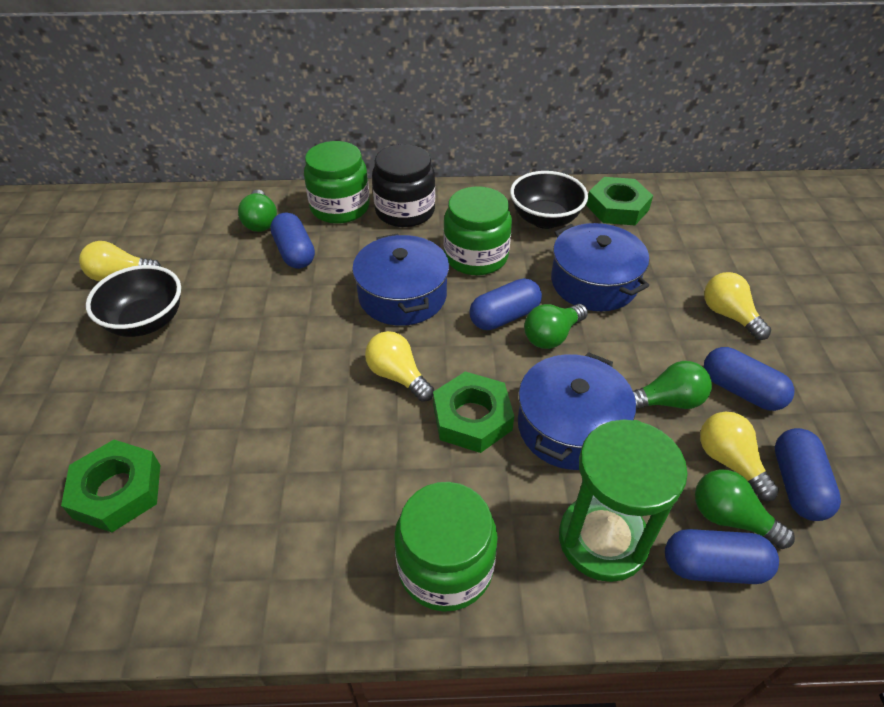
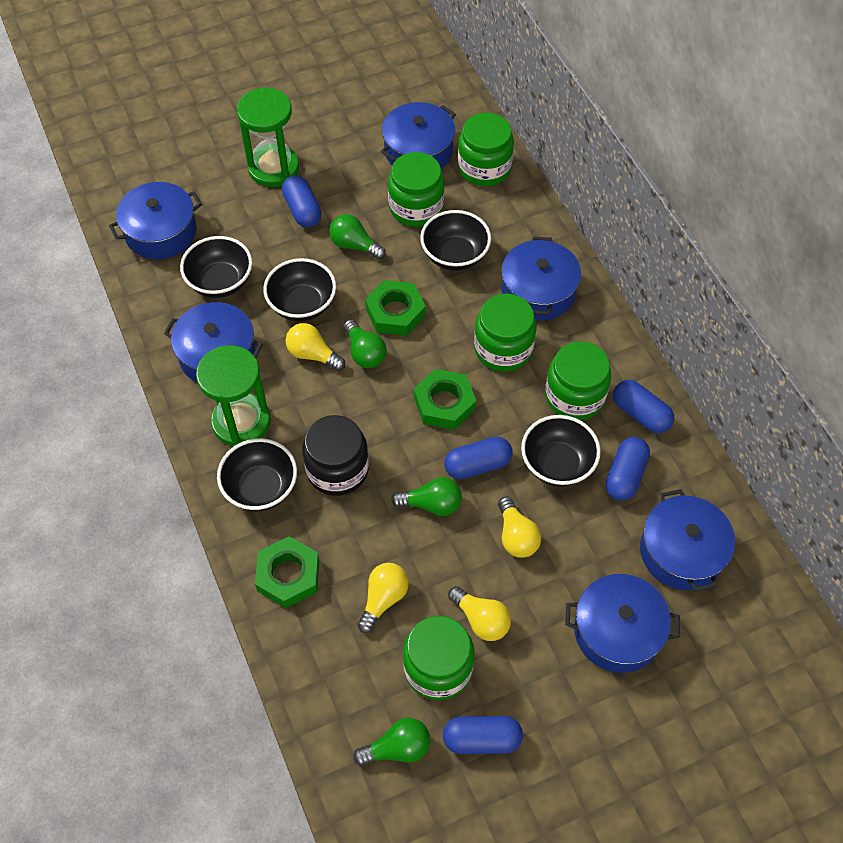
black bowl: [86,265,181,337] [510,171,588,229] = 2 -> [180,236,252,298] [217,438,297,511] [263,258,336,322] [420,210,491,271] [521,415,601,487] = 5
blue pot: [352,233,449,326] [518,352,636,470] [551,223,649,311] = 3 -> [109,182,202,259] [164,302,263,382] [381,102,456,169] [501,236,581,321] [565,574,680,673] [640,489,735,592] = 6
green hourglass: [559,420,688,582] = 1 -> [196,345,271,446] [237,88,299,187] = 2
green jar: [304,141,370,224] [394,482,498,612] [443,186,512,275] = 3 -> [388,152,445,227] [403,616,475,700] [458,113,514,186] [474,294,537,372] [545,341,611,420] = 5

